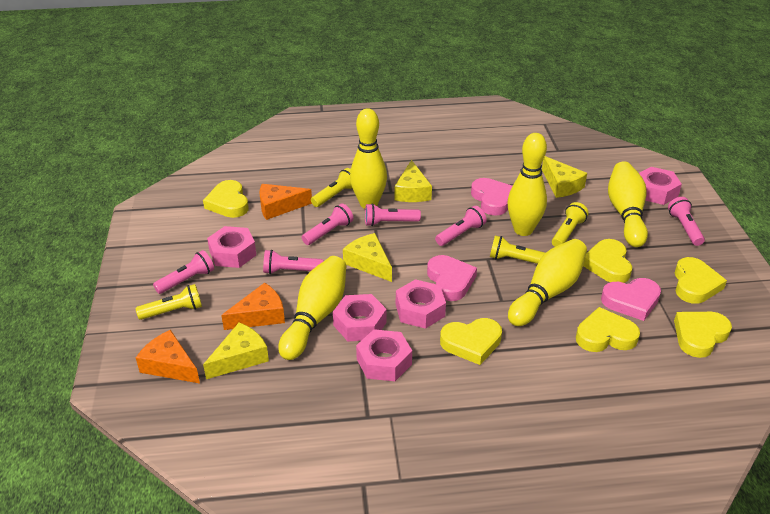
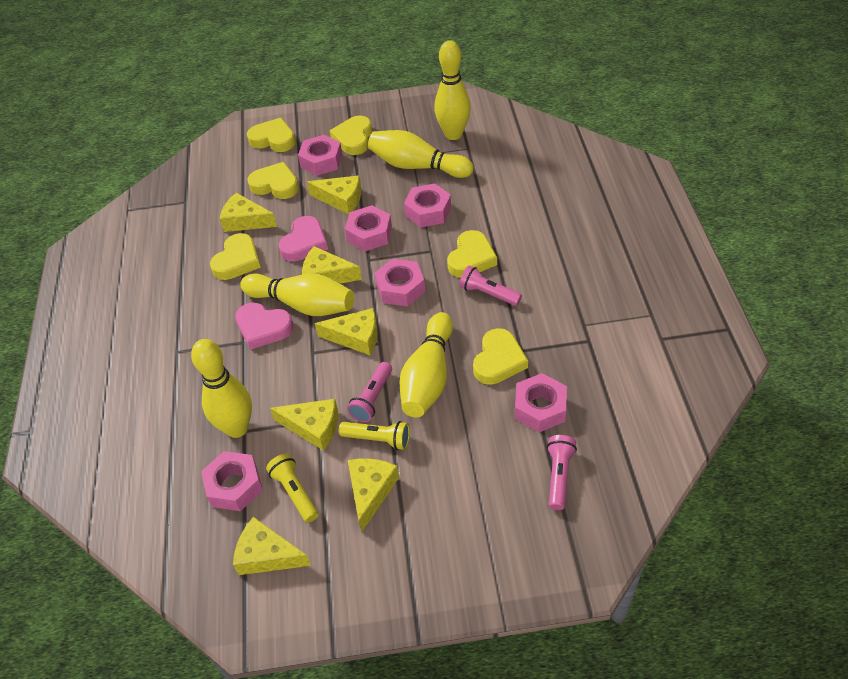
orange cheese: [136,330,200,383] [221,283,285,330] [259,184,312,220] = 3 -> none = 0
pink flashlight: [153,250,214,294] [263,250,323,274] [302,203,354,245] [365,203,421,226] [435,206,487,246] [668,197,705,246] = 6 -> [347,362,392,422] [459,266,522,306] [547,435,577,510] = 3
pink heart: [427,255,477,301] [471,178,512,216] [601,278,661,321] = 3 -> [235,302,294,350] [279,216,328,262] = 2
pink nut: [207,226,256,268] [333,294,386,341] [356,329,412,381] [396,279,446,329] [639,167,682,205] = 5 -> [201,451,263,511] [298,135,342,176] [345,205,392,251] [375,259,425,307] [404,183,451,227] [515,373,567,432] = 6
yellow cheese: [203,323,269,379] [343,233,392,282] [394,160,432,202] [542,156,587,198] = 4 -> [220,193,277,232] [233,517,311,575] [270,399,338,451] [302,246,362,283] [307,175,361,214] [315,308,377,355] [348,458,399,532] = 7
yellow flashlight: [136,284,202,320] [311,168,353,207] [490,236,545,264] [552,202,589,247] = 4 -> [266,454,318,523] [339,421,410,450] = 2

